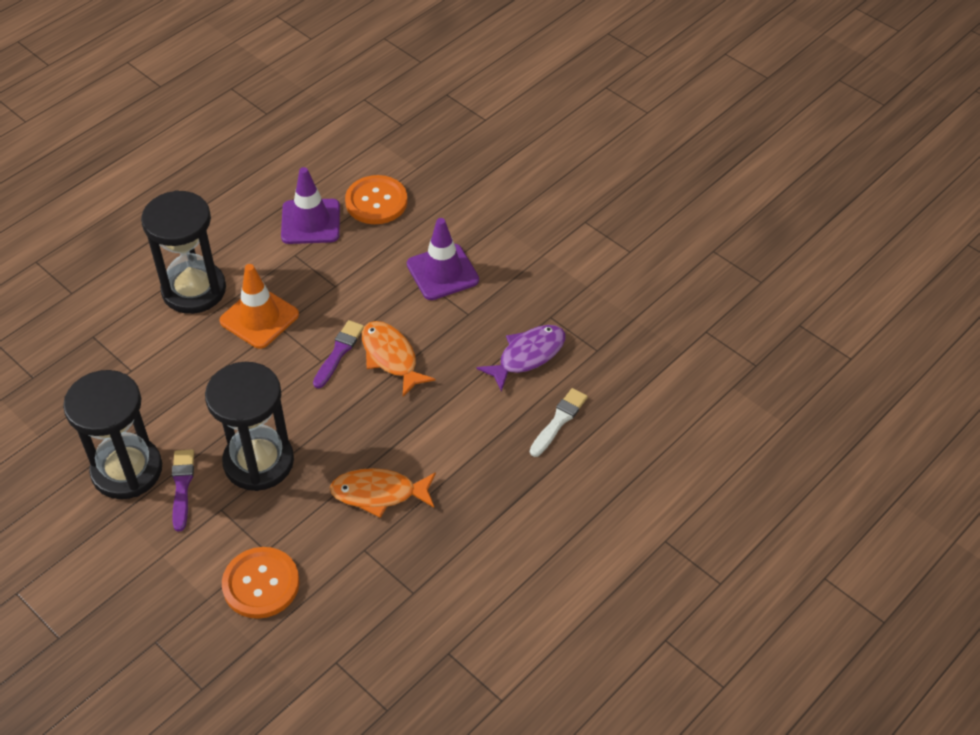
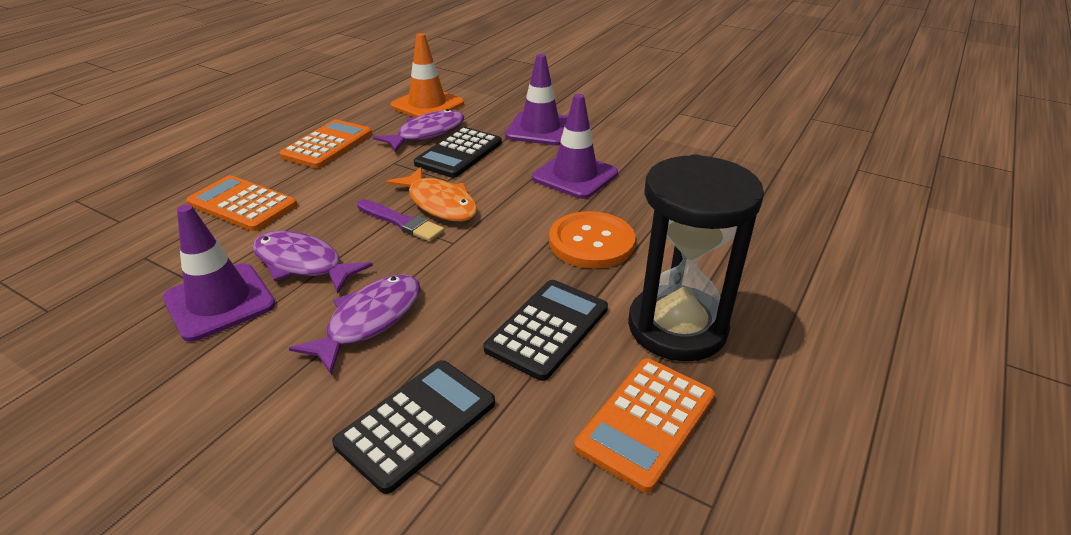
black calculator: none = 0 -> [332,360,495,494] [414,127,502,178] [484,280,608,381] = 3
black hourglass: [63,370,162,499] [141,190,226,314] [205,362,294,491] = 3 -> [628,154,764,361] = 1
orange button: [222,547,299,619] [345,175,408,224] = 2 -> [549,211,635,269] = 1
orange calculator: none = 0 -> [186,175,297,231] [279,119,372,168] [574,358,715,493] = 3
orange fish: [330,468,436,518] [362,321,435,397] = 2 -> [386,167,478,221] = 1
purple brush: [172,449,194,531] [313,320,364,389] = 2 -> [357,199,444,242] = 1
purple fish: [476,325,565,392] = 1 -> [253,231,373,294] [289,274,420,374] [373,109,464,152] = 3
purple traffic cone: [281,167,340,244] [407,218,479,300] = 2 -> [163,205,276,342] [505,54,568,145] [532,94,618,199] = 3
white brush: [530,388,588,457] = 1 -> none = 0

